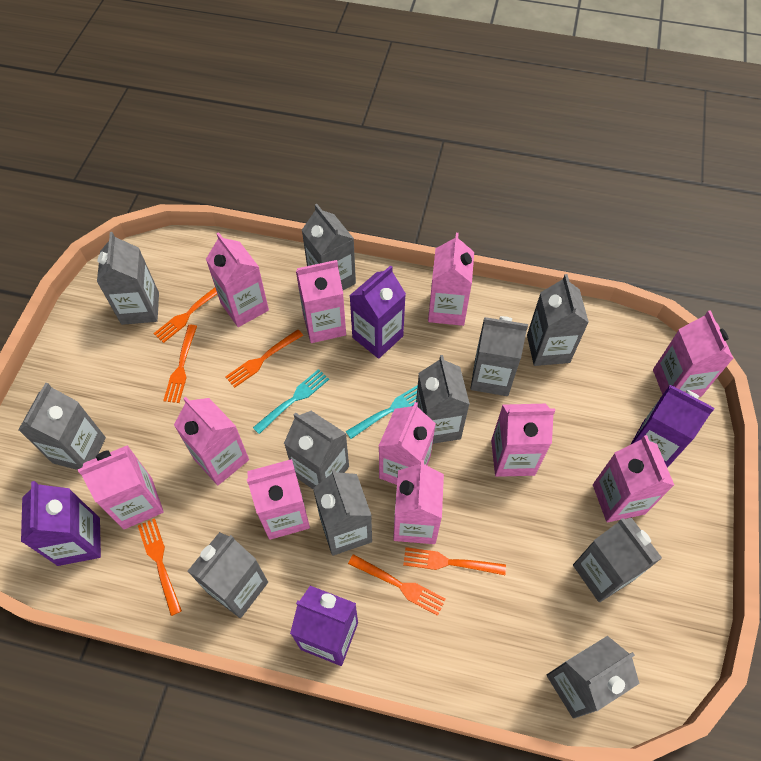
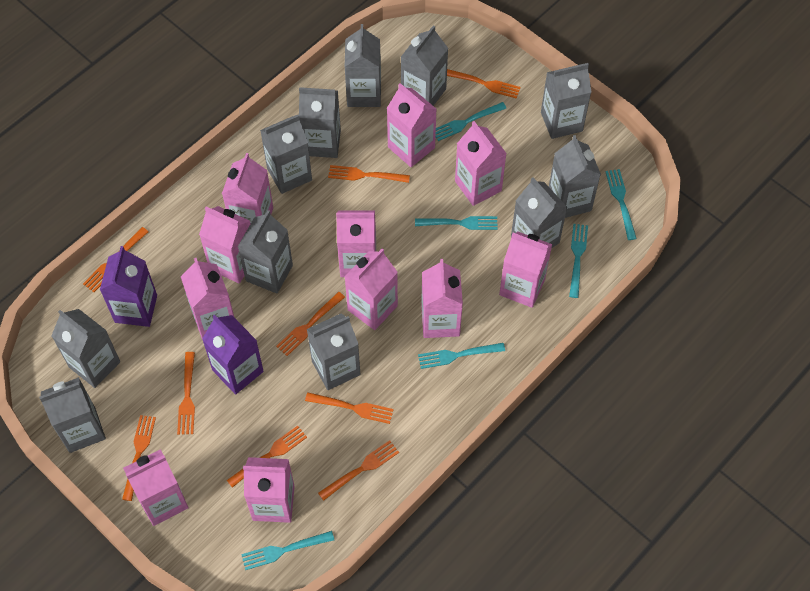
orange fork: [138,518,182,616] [153,288,217,343] [163,325,197,403] [225,329,303,388] [348,554,446,616] [403,547,506,575] = 6 -> [83,227,149,292] [122,415,156,501] [177,352,195,434] [227,426,307,488] [276,292,345,356] [305,392,394,424] [318,440,399,501] [328,165,410,183] [447,69,521,99] = 9
purple carton: [21,481,101,566] [290,586,358,666] [349,265,406,359] [630,385,715,468] = 4 -> [100,246,157,327] [202,314,264,394] = 2
turquoise fork: [253,369,329,434] [346,385,418,439] = 2 -> [241,531,334,570] [415,216,498,230] [418,343,505,369] [435,102,506,141] [569,224,588,298] [606,169,637,240] = 6

